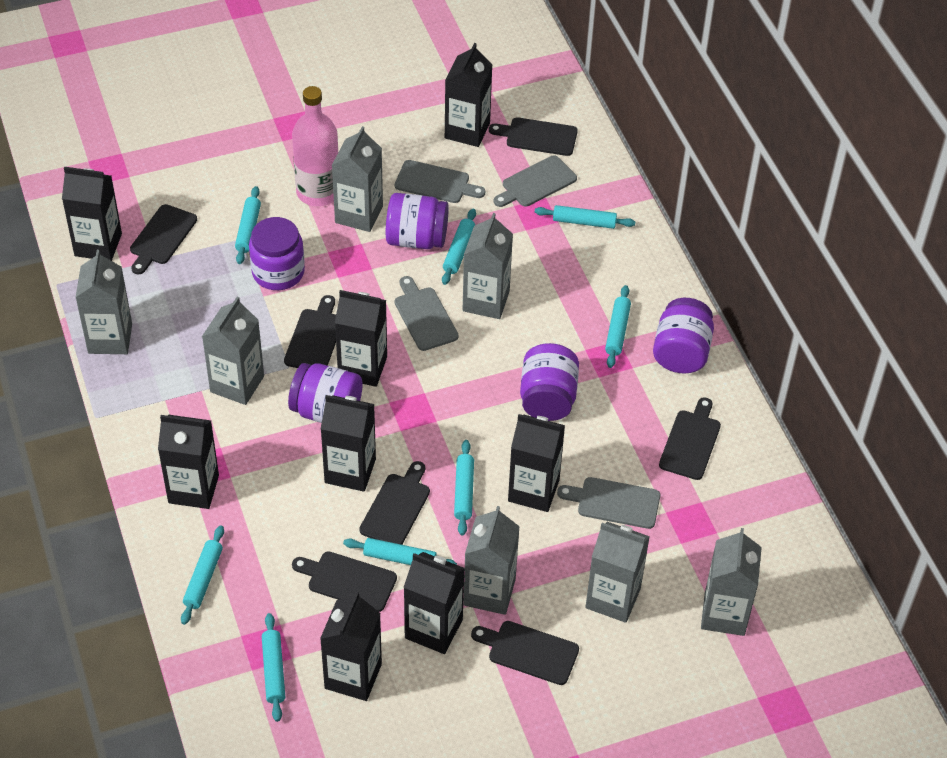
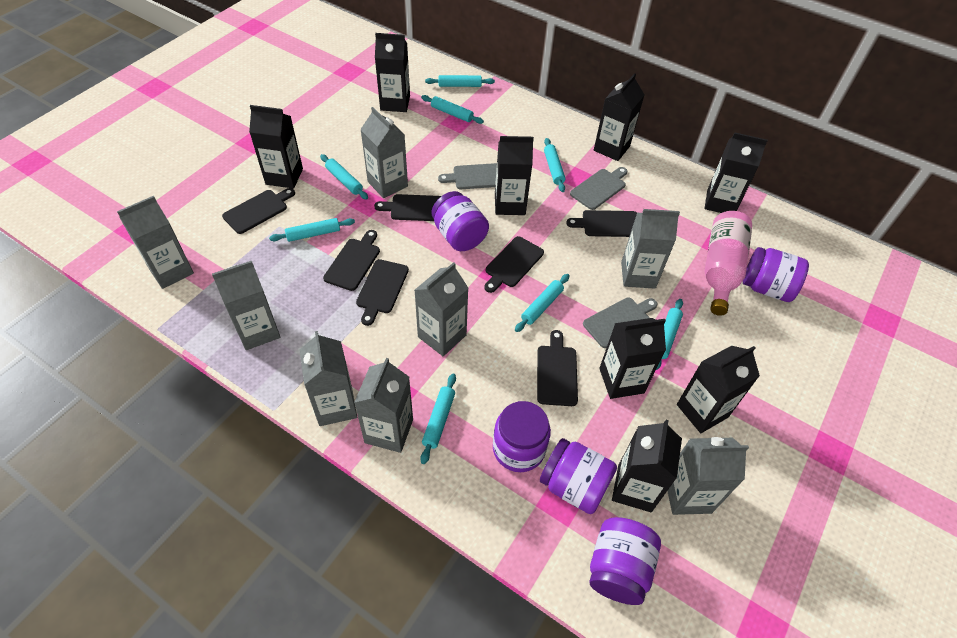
grey carton: [75,250,132,354] [202,297,264,405] [332,126,383,232] [463,213,513,319] [463,506,520,615] [585,522,650,623] [701,528,762,636] = 7 -> [117,196,194,289] [212,261,280,350] [299,331,357,426] [354,358,413,453] [360,107,408,198] [415,262,468,356] [621,209,680,289] [667,437,749,515] = 8
grey cutting board: [395,160,485,203] [395,276,458,351] [494,156,577,207] [557,477,660,529] = 4 -> [438,163,497,189] [570,167,627,210] [583,298,658,348] = 3

